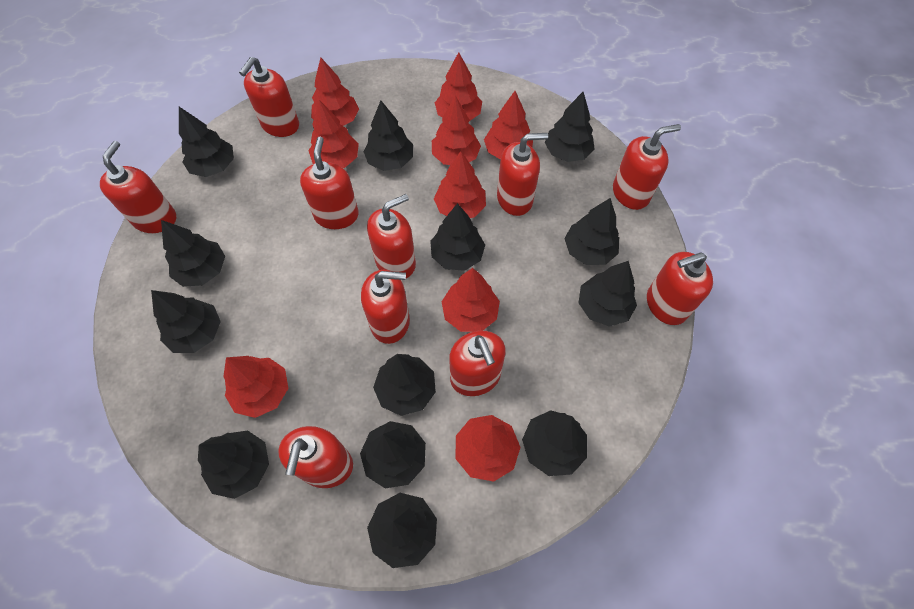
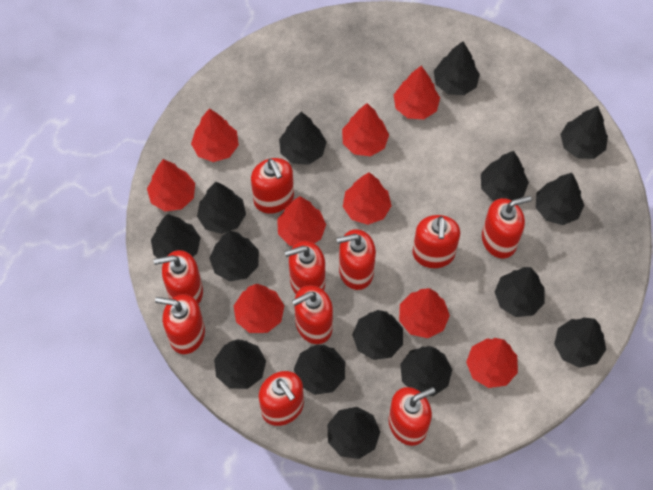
black tree: [151,290,221,353] [161,220,225,287] [179,107,234,177] [198,430,269,499] [360,421,426,489] [363,101,413,171] [367,493,437,568] [373,354,436,416] [430,203,485,271] [522,410,587,476] [545,92,595,162] [564,198,619,265] [579,261,637,327] = 13 -> [151,214,200,258] [197,182,246,234] [209,230,259,281] [214,339,266,389] [279,112,326,165] [294,345,345,395] [328,407,380,459] [352,310,403,360] [400,346,452,396] [434,41,480,95] [481,151,529,201] [495,267,545,317] [536,173,584,225] [554,317,606,368] [560,106,608,159] = 15

